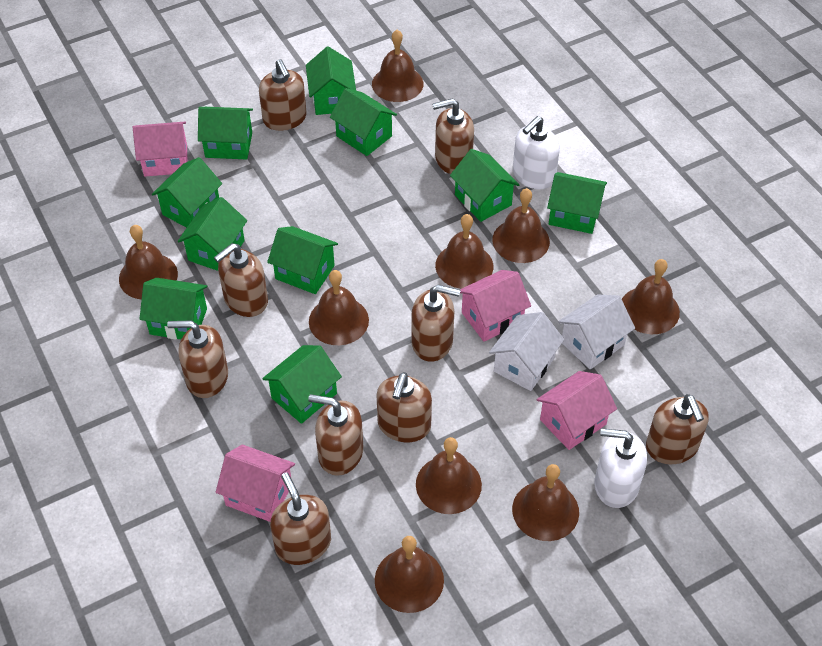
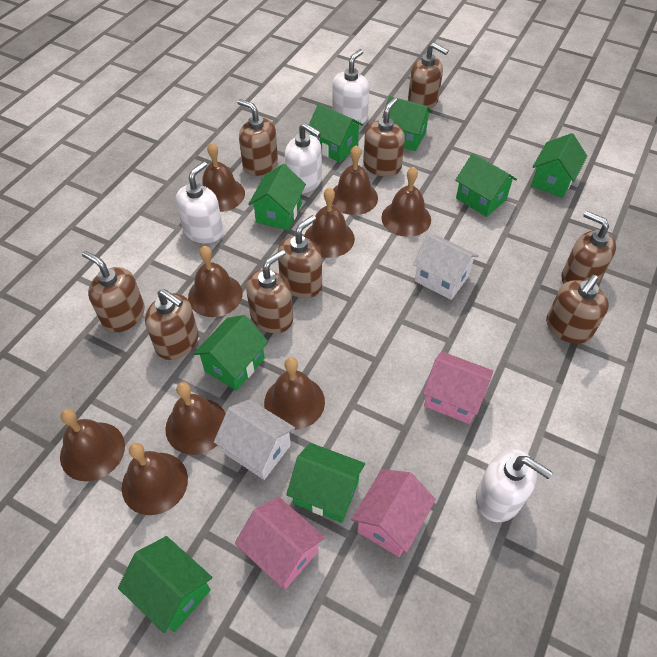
green house: [139,278,207,340] [152,157,222,228] [178,197,247,271] [198,107,253,159] [262,345,342,424] [267,226,338,294] [306,47,356,115] [330,88,397,156] [450,149,519,222] [547,172,607,234] = 10 -> [118,536,212,633] [193,315,268,391] [248,164,306,230] [286,443,365,523] [306,104,363,162] [382,96,432,151] [455,153,517,217] [531,133,587,198] = 8
pink house: [133,122,187,177] [216,445,295,522] [460,270,531,342] [536,371,617,450] = 4 -> [235,497,325,589] [351,469,436,557] [423,351,493,424] = 3
white soap dispenser: [513,116,560,189] [594,428,647,508] = 2 -> [176,161,223,244] [285,123,322,194] [332,49,369,125] [476,449,553,522] = 4

